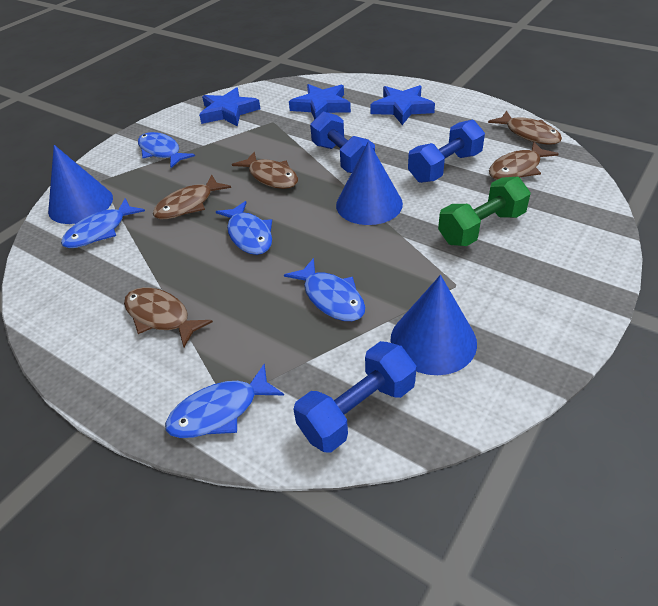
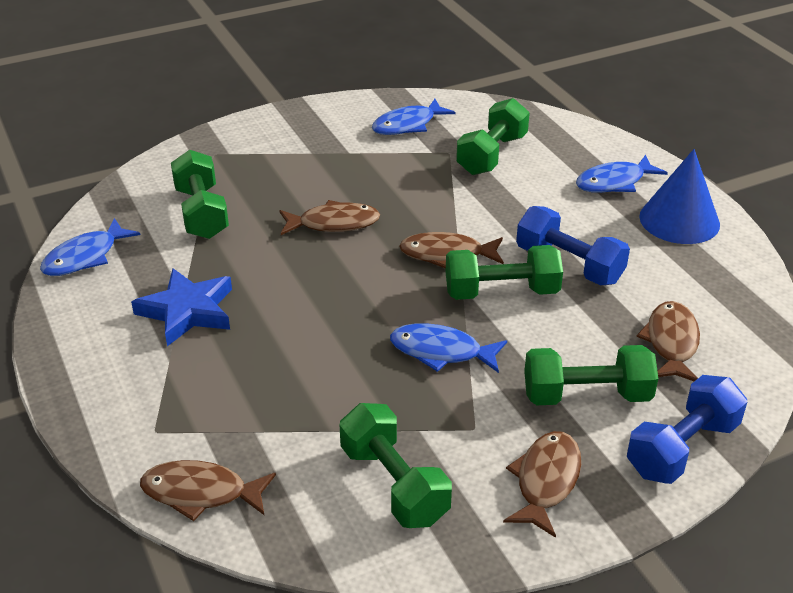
blue cone: [48,145,113,224] [336,141,403,225] [390,275,477,375] = 3 -> [639,149,720,244] = 1
blue dumbbell: [294,341,417,453] [310,111,375,173] [408,119,485,183] = 3 -> [516,206,630,285] [627,375,747,484] = 2
blue fish: [61,198,145,248] [138,132,195,168] [165,364,284,438] [216,201,272,255] [284,258,366,321] = 5 -> [40,218,141,276] [372,99,456,135] [390,323,507,373] [576,155,668,193] = 4
blue star: [199,87,260,126] [289,84,351,120] [370,85,435,125] = 3 -> [131,268,232,346] = 1
green dumbbell: [438,177,531,246] = 1 -> [171,150,229,239] [340,403,452,528] [446,245,563,300] [456,98,530,175] [524,345,658,405] = 5

